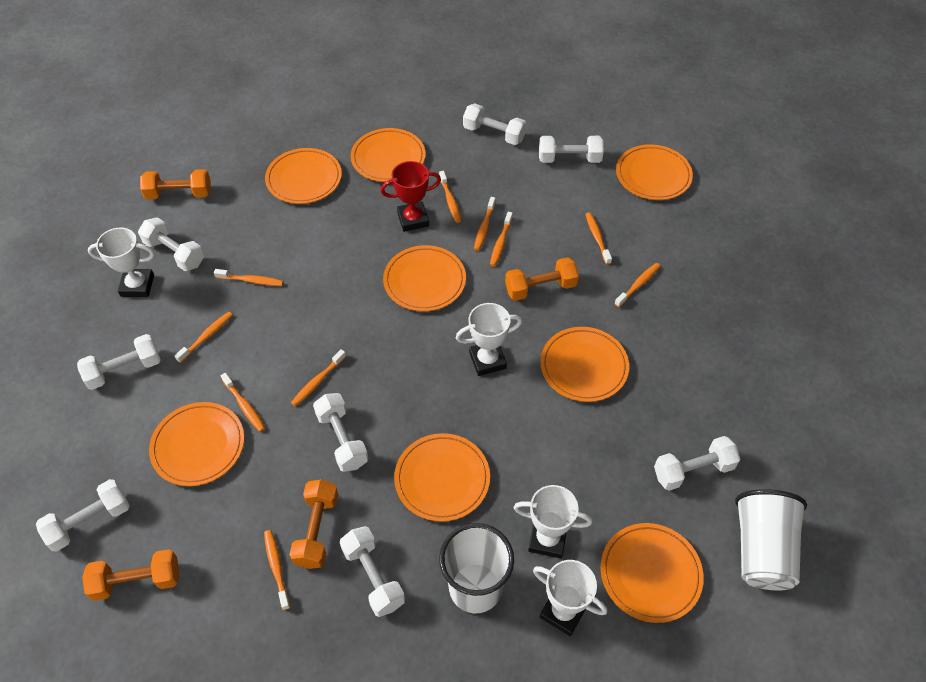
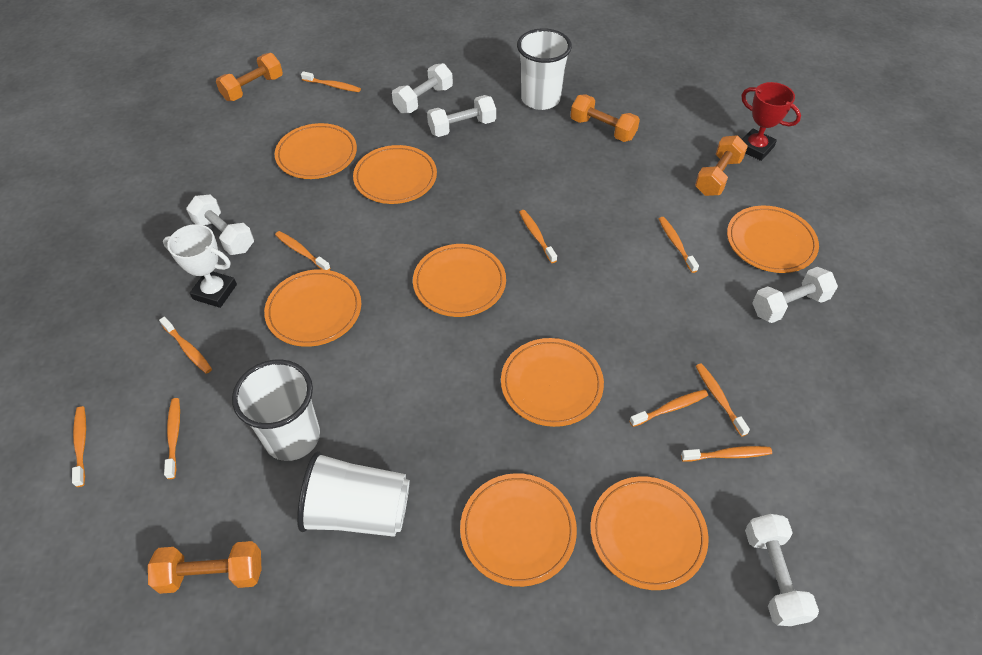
white cup: [439,523,514,614] [735,489,807,590] = 2 -> [232,360,320,461] [297,451,410,537] [517,28,572,110] = 3
white dumbbell: [36,479,130,552] [77,334,161,390] [138,217,204,271] [313,393,368,472] [340,526,405,617] [463,103,527,145] [539,136,604,163] [654,436,740,491] = 8 -> [186,195,254,255] [392,63,453,113] [427,95,496,137] [745,514,819,626] [752,267,838,323] = 5
white trophy: [88,227,154,297] [456,303,522,376] [514,485,592,558] [533,560,607,636] = 4 -> [163,224,237,308] = 1

